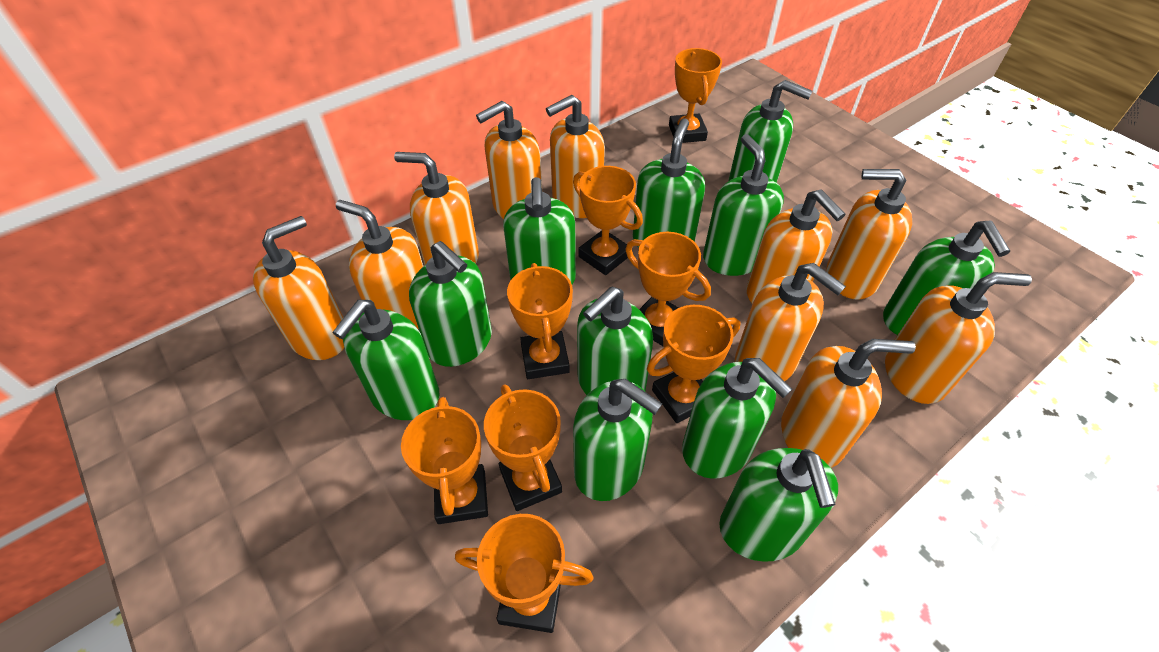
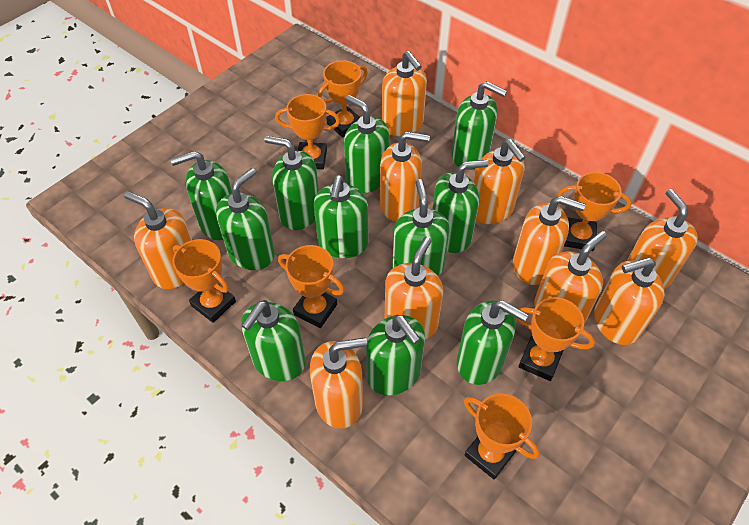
orange trophy: [401,397,488,524] [455,514,593,633] [484,384,562,511] [507,263,573,379] [573,166,643,275] [626,232,711,346] [647,305,740,423] [669,48,722,143] = 8 -> [172,239,236,323] [275,94,340,169] [278,245,345,328] [318,60,368,138] [464,393,540,479] [516,297,595,381] [558,172,632,251] = 7

